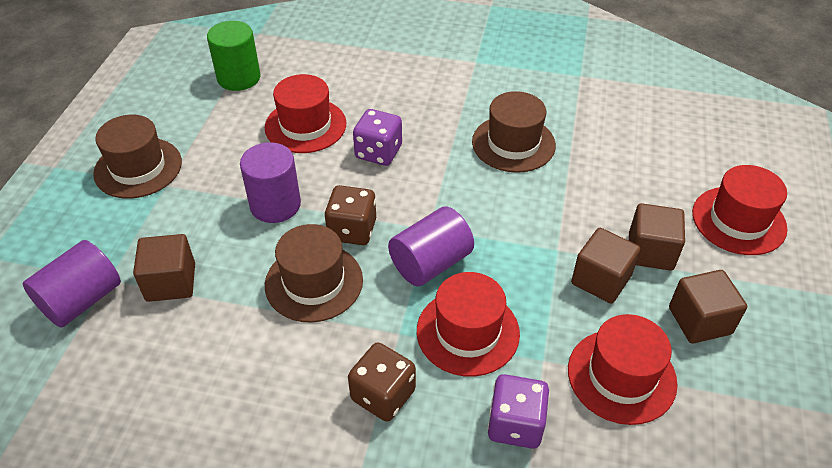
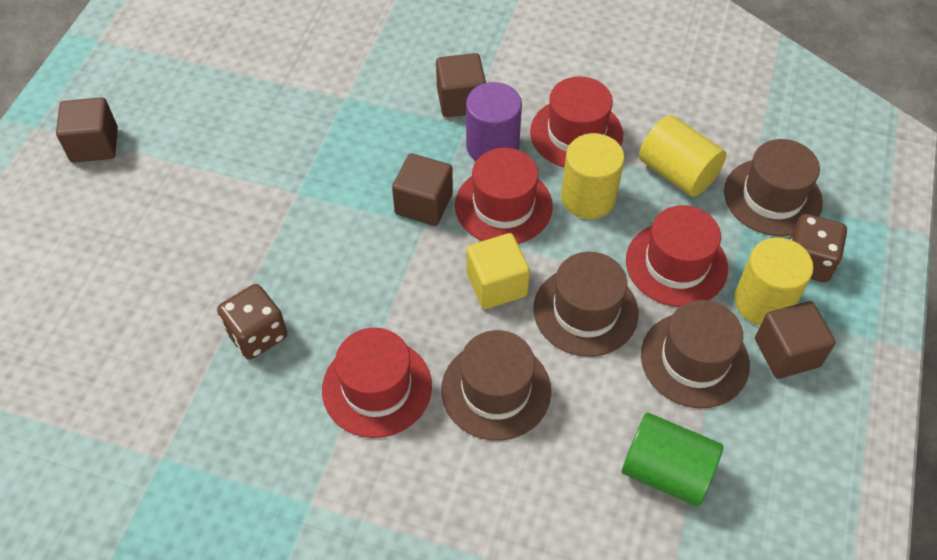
brown hat: [93,115,182,199] [265,224,363,323] [472,91,556,173] = 3 -> [441,330,551,441] [534,252,639,357] [641,300,750,408] [724,139,823,236] = 4
purple cylinder: [23,240,121,328] [240,142,301,223] [388,207,474,286] = 3 -> [466,82,522,161] = 1
purple dice: [353,109,402,166] [488,374,550,449] = 2 -> none = 0
yellow cube: none = 0 -> [466,233,530,309] = 1
yellow cylinder: none = 0 -> [561,133,625,219] [639,115,727,197] [734,237,813,326] = 3

